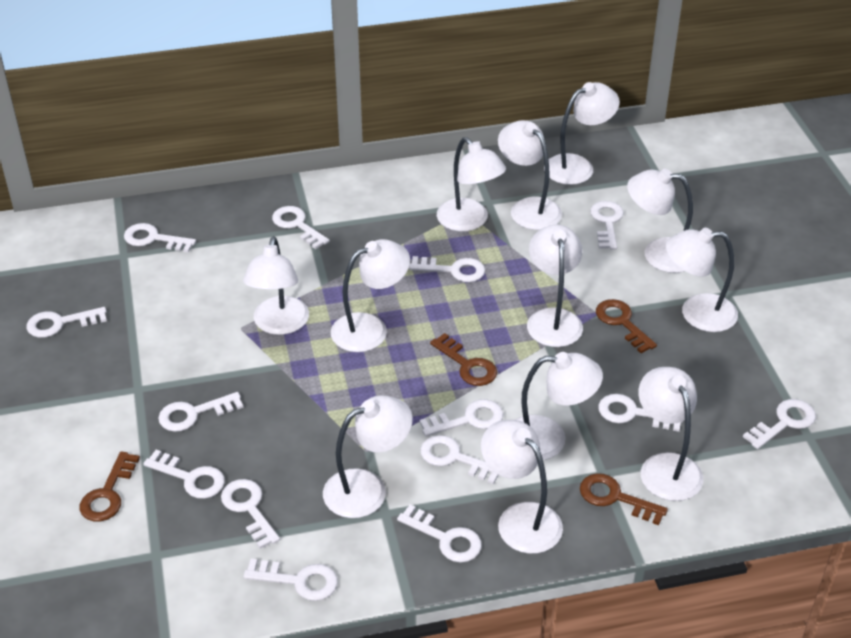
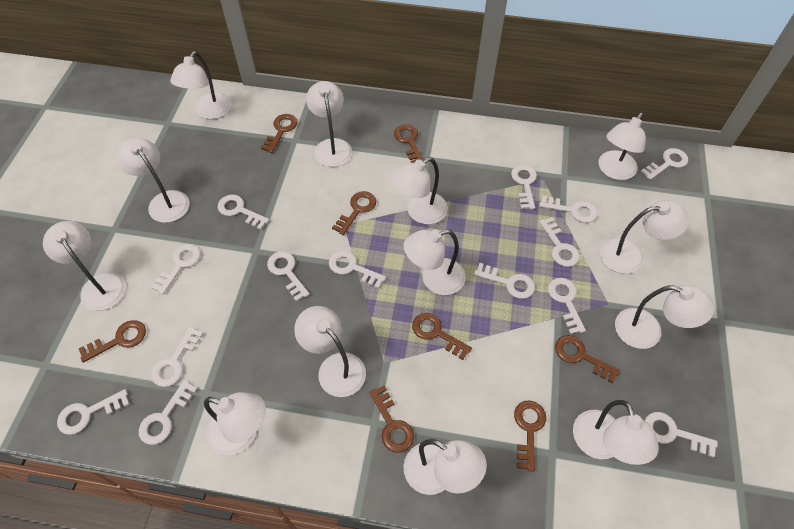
brown key: [79,451,140,521] [430,333,497,386] [580,473,668,525] [596,299,657,353] = 4 -> [79,320,146,363] [261,114,297,153] [332,191,376,235] [369,385,414,452] [394,124,424,163] [412,313,472,360] [514,400,546,472] [555,335,620,383] = 8
white lamp: [243,236,309,335] [323,395,413,518] [331,239,410,352] [437,137,506,231] [481,420,563,554] [498,120,562,230] [515,352,603,460] [527,224,583,347] [544,82,620,185] [627,169,693,273] [638,367,703,501] [666,228,738,332] = 12 -> [43,221,126,311] [117,138,189,223] [170,51,232,119] [204,392,266,455] [294,306,366,397] [306,81,352,167] [391,157,448,224] [403,439,487,495] [404,229,466,295] [573,400,659,465] [598,113,646,180] [600,200,689,274] [615,285,714,349] = 13

